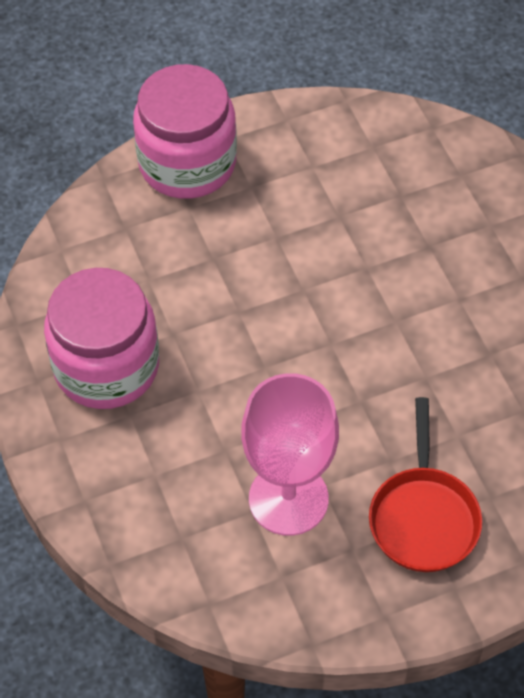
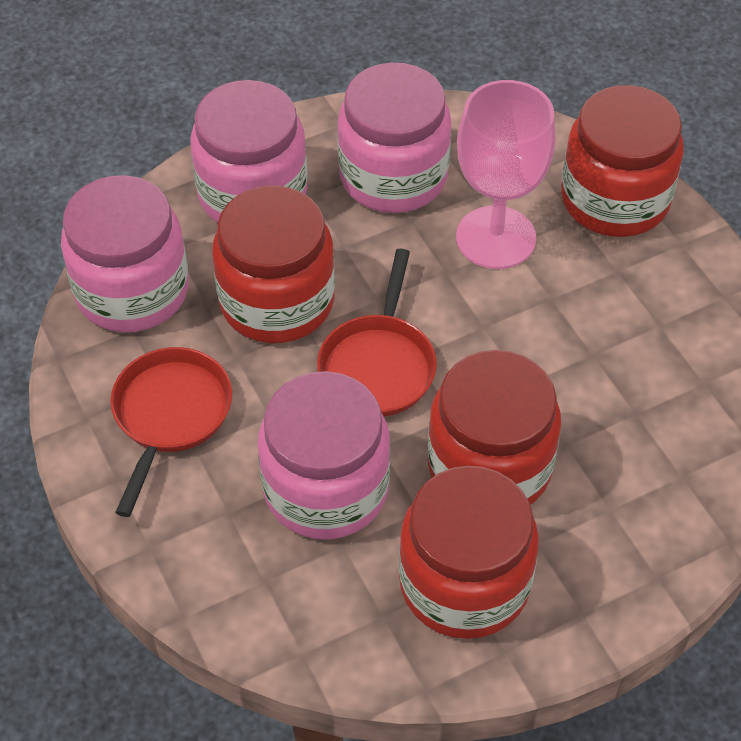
pink jar: [44,268,159,409] [133,64,237,199] = 2 -> [61,175,189,332] [190,80,307,223] [258,371,390,540] [337,62,451,213] = 4
red jar: none = 0 -> [212,186,335,343] [399,466,539,639] [428,350,561,505] [561,85,684,237] = 4
red pan: [369,397,482,572] = 1 -> [111,347,232,517] [317,249,437,416] = 2

